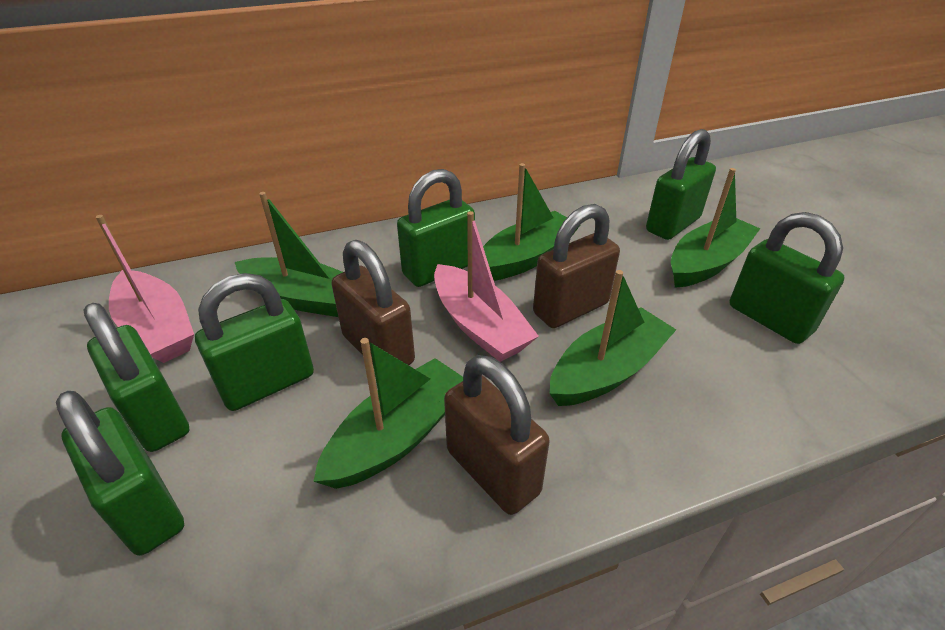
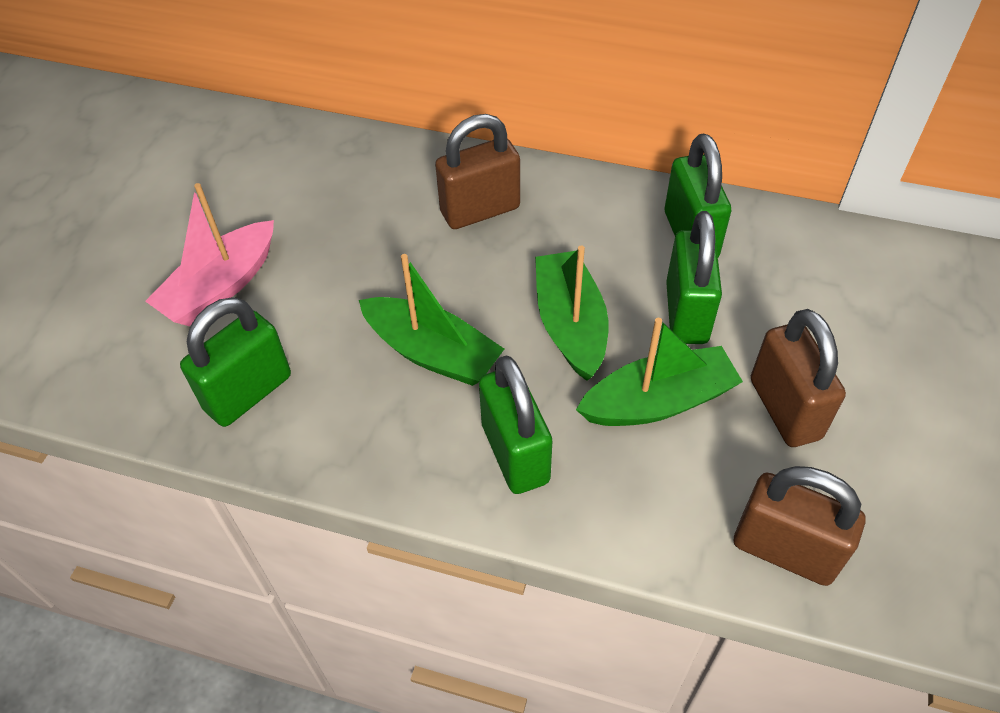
green boat: [235,192,343,317] [313,338,463,489] [483,163,579,281] [550,270,676,406] [671,168,760,288] = 5 -> [359,254,504,386] [535,246,608,381] [576,318,743,426] = 3
green padlock: [56,391,184,556] [84,303,189,452] [195,273,314,411] [397,169,475,287] [646,129,716,240] [729,212,845,344] = 6 -> [180,297,291,427] [479,355,552,494] [665,134,731,257] [666,211,722,344] = 4
pink boat: [96,215,194,363] [434,211,539,362] = 2 -> [145,183,274,326] = 1

